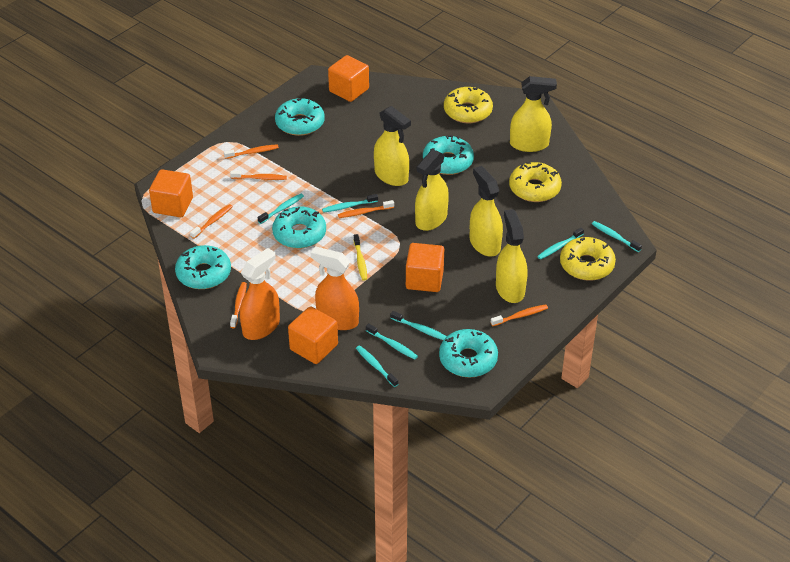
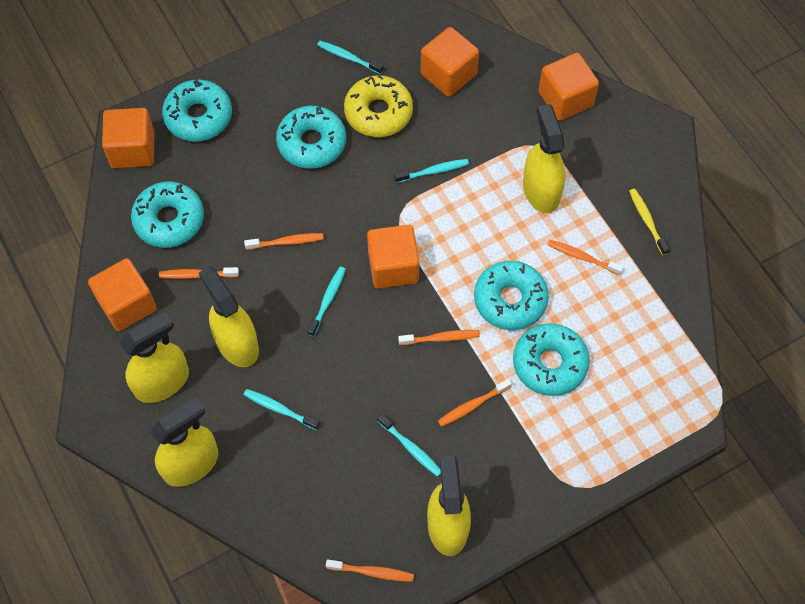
orange cube: [149,169,193,217] [288,306,338,364] [328,55,369,102] [406,243,444,292] = 4 -> [88,258,157,331] [102,108,154,168] [367,225,419,289] [421,27,479,97] [539,53,599,121] = 5
orange spray bottle: [240,248,280,340] [311,246,359,330] = 2 -> none = 0
turquoise toothbrush: [258,194,304,224] [322,194,378,213] [356,345,398,387] [366,323,418,360] [391,311,447,340] [537,227,584,260] [592,221,642,252] = 7 -> [243,389,319,430] [308,267,346,337] [317,41,384,74] [377,413,441,477] [394,159,469,183] = 5
yellow donut: [444,87,493,123] [509,162,562,202] [560,237,616,281] = 3 -> [344,75,413,137] = 1

